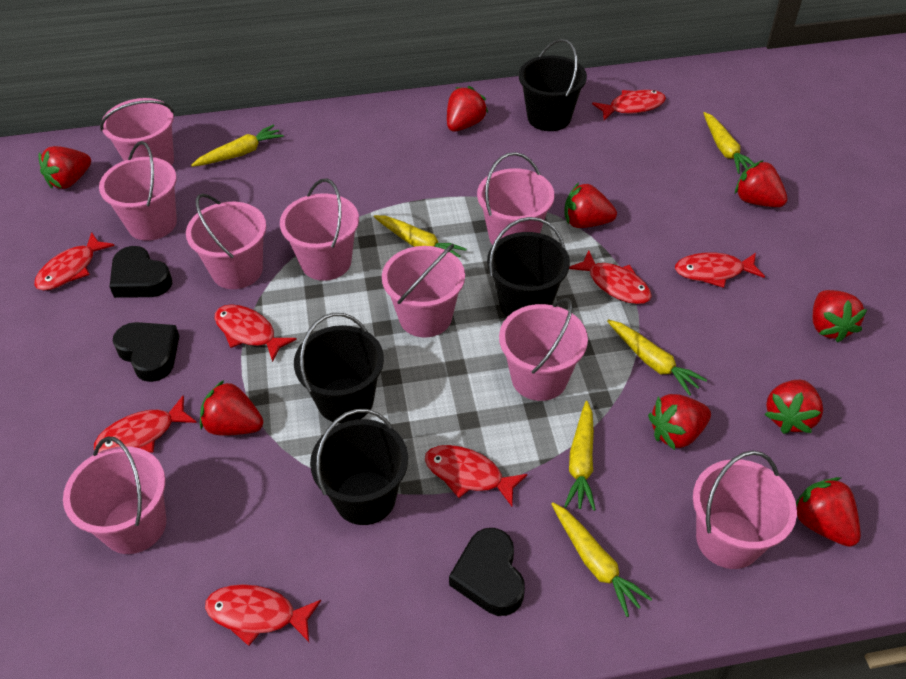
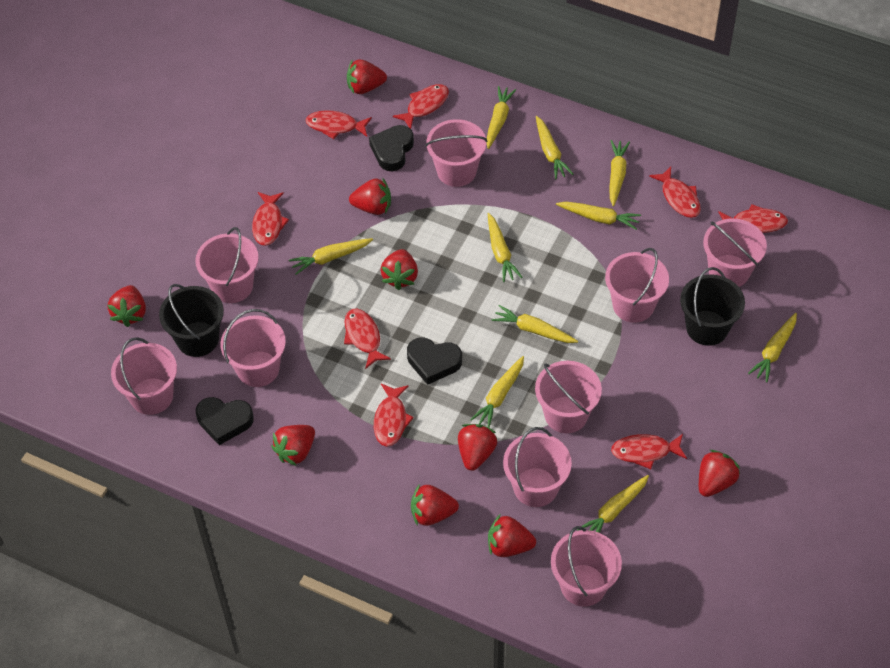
black bucket: [294,313,384,423] [310,409,408,525] [487,217,570,317] [518,39,587,131] = 4 -> [159,284,224,357] [680,267,745,346] = 2
yellow carrot: [191,124,284,167] [374,215,466,257] [551,502,652,617] [564,401,596,511] [607,319,707,396] [704,112,754,174] = 6 -> [289,238,373,275] [470,356,524,427] [486,86,516,149] [488,213,522,282] [492,305,578,343] [536,116,573,179] [556,202,641,230] [577,475,649,533] [610,140,630,207] [748,313,797,383] = 10

